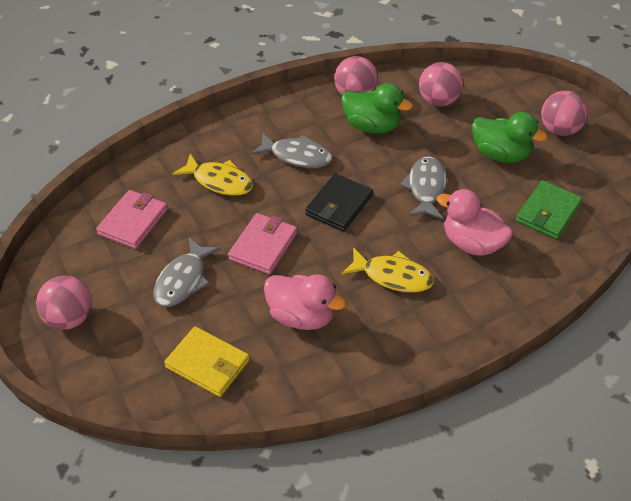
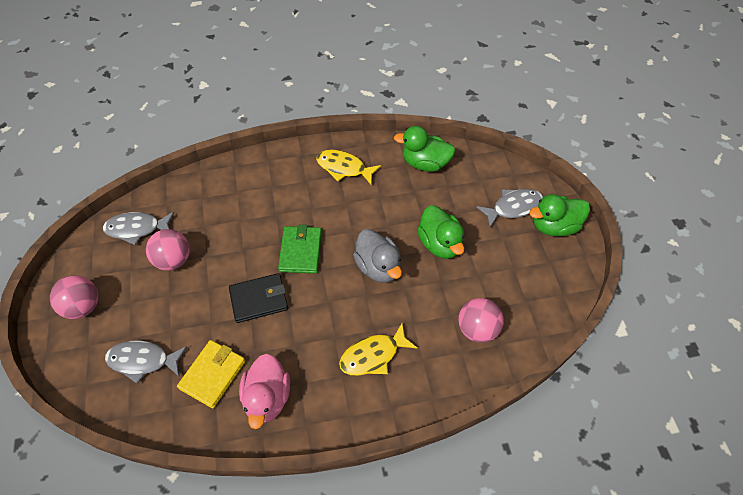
green duck: [341,83,413,134] [472,112,548,163] = 2 -> [394,126,456,172] [417,205,465,259] [529,194,590,236] = 3
grey duck: none = 0 -> [353,229,402,283] = 1
pink ball: [36,276,92,330] [334,56,378,95] [419,62,463,106] [541,91,588,136] = 4 -> [50,275,98,319] [146,229,190,271] [458,298,504,343] = 3
pink duck: [264,274,346,330] [436,189,513,256] = 2 -> [239,353,290,429] = 1
pink wallet: [96,190,168,249] [228,213,297,275] = 2 -> none = 0

